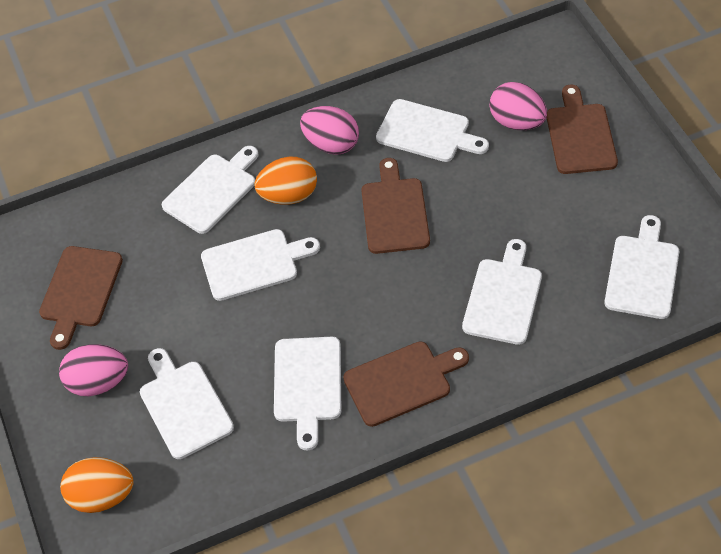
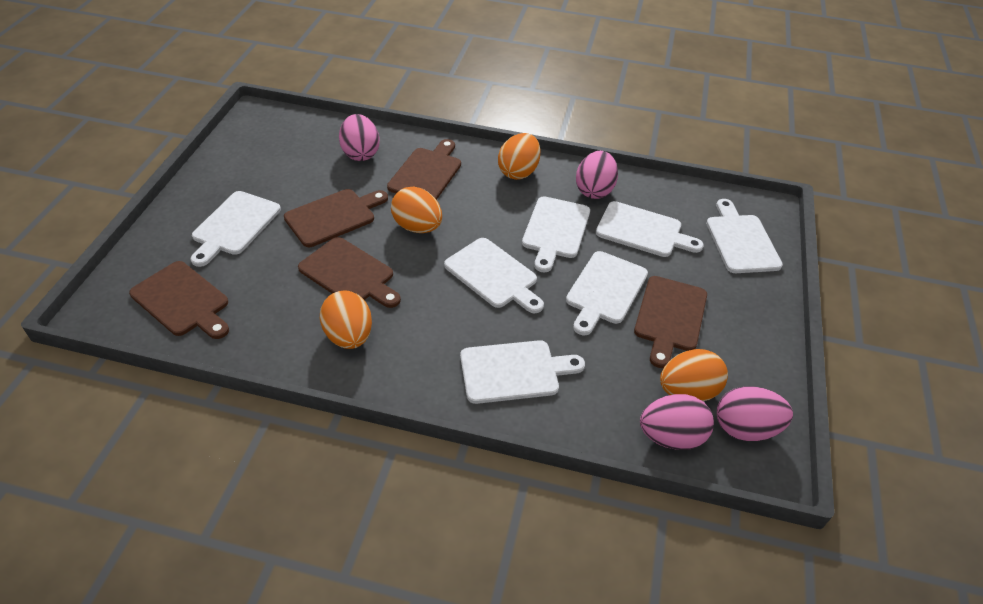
brown cutting board: [39,246,123,350] [343,342,469,427] [361,158,430,254] [547,85,618,174] = 4 -> [129,261,229,339] [284,189,388,247] [298,237,401,308] [387,139,461,200] [634,276,707,368] = 5
orange egg: [60,457,134,513] [254,157,317,205] = 2 -> [320,290,372,349] [391,187,442,233] [498,133,540,180] [660,349,728,401] = 4
pink egg: [59,344,128,396] [300,106,359,155] [489,82,547,130] = 3 -> [339,114,380,161] [576,151,618,199] [640,394,714,450] [717,386,793,441] = 4

